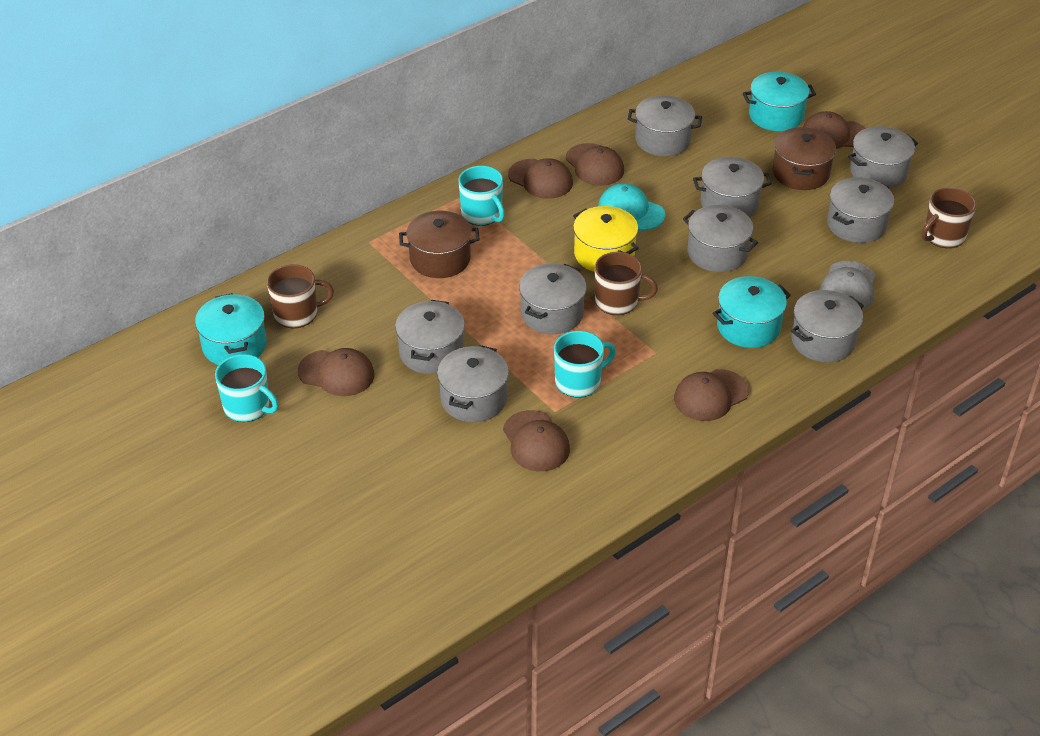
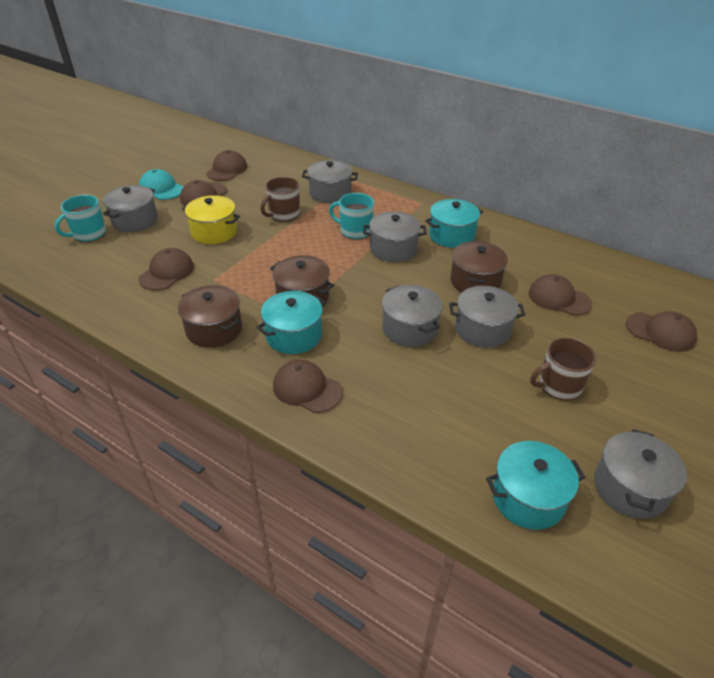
brown mug: [267,264,334,328] [595,252,658,315] [921,187,976,248] = 3 -> [260,177,300,222] [530,338,597,400] = 2
brown pot: [399,211,480,278] [773,127,836,190] = 2 -> [178,285,242,348] [270,255,334,304] [450,241,508,292] = 3
grey cap: [820,261,875,310] = 1 -> none = 0
grey pot: [395,300,465,374] [437,345,509,422] [519,263,587,334] [628,95,702,156] [683,205,758,272] [693,157,772,217] [791,290,864,362] [827,177,894,243] [848,126,918,189] = 9 -> [103,185,158,232] [302,160,358,204] [363,211,427,262] [382,285,443,347] [449,286,525,348] [594,429,687,519] = 6
turquoise mug: [215,354,278,422] [458,166,505,226] [554,331,616,398] = 3 -> [55,195,106,242] [329,193,374,239] = 2

